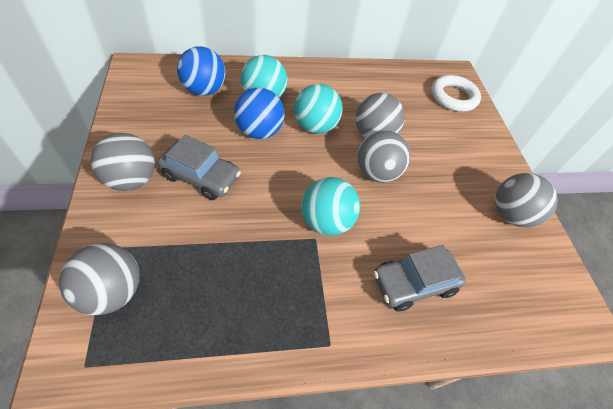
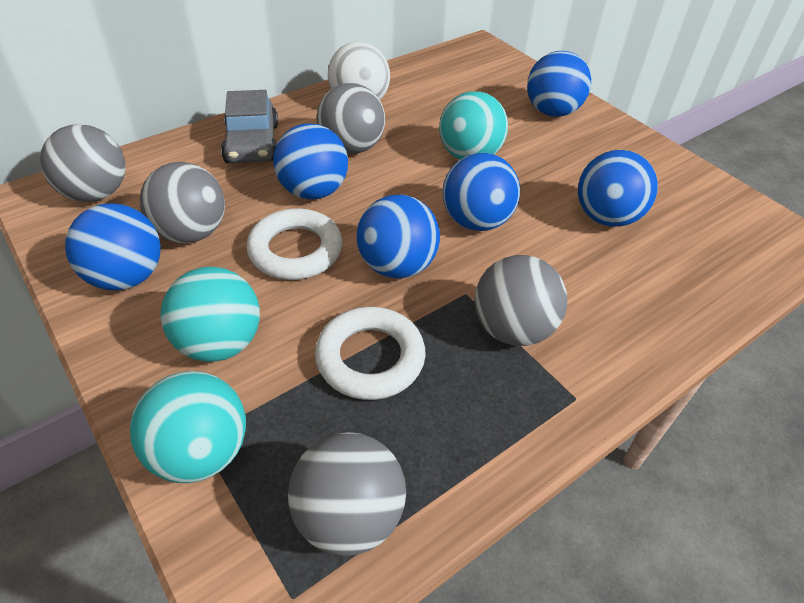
blue ball: [177,46,225,96] [234,88,285,139] = 2 -> [65,203,161,291] [273,123,348,200] [357,195,440,279] [443,153,520,231] [527,51,591,117] [578,150,658,227] = 6
grey car: [158,135,241,200] [373,245,466,311] = 2 -> [221,90,278,163] = 1
white ball: none = 0 -> [328,42,390,100] = 1
white ring: [431,75,481,112] = 1 -> [246,208,342,280] [315,307,426,400] = 2

